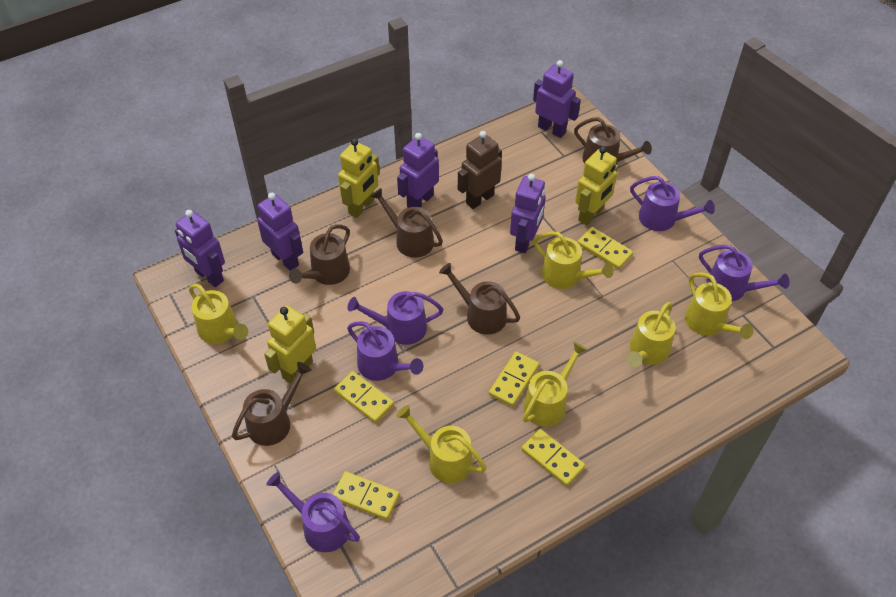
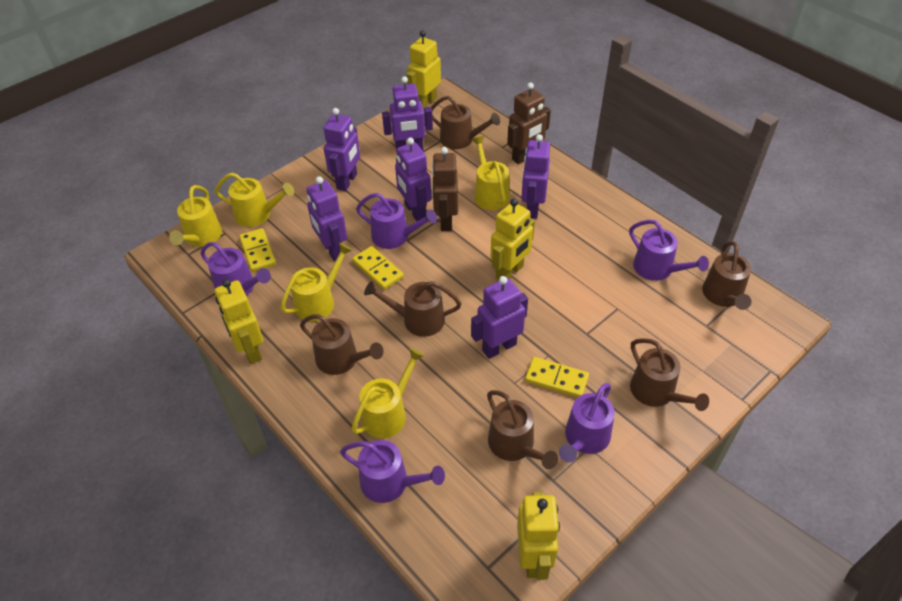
brown robot: [458,131,502,209] = 1 -> [432,147,458,231] [507,82,551,164] = 2
brown watering can: [232,362,311,446] [289,224,350,285] [370,188,443,258] [439,263,520,335] [574,117,652,165] = 5 -> [300,314,383,375] [364,281,461,337] [431,96,500,149] [487,390,558,469] [630,338,709,411] [702,241,751,310] = 6
purple robot: [175,210,225,287] [257,193,303,271] [397,133,439,208] [510,174,546,253] [533,60,581,138] = 5 -> [306,176,347,261] [323,108,360,191] [382,76,433,152] [395,137,432,221] [471,276,528,359] [521,134,550,219] = 6
yellow domino: [333,471,400,520] [334,371,394,423] [489,352,539,407] [522,429,585,486] [577,227,633,269] = 5 -> [239,228,276,272] [352,246,404,290] [525,357,589,398] = 3
yellow robot: [264,306,316,384] [338,139,380,218] [575,146,618,225] = 3 -> [215,279,264,364] [406,30,441,111] [491,199,535,280] [517,492,560,580] = 4
yellow watering can: [189,284,248,344] [396,405,487,483] [523,342,587,427] [534,231,614,289] [626,302,676,367] [685,272,753,339] = 6 -> [169,185,222,247] [215,173,294,227] [280,243,353,321] [351,348,425,438] [472,136,510,210] = 5

